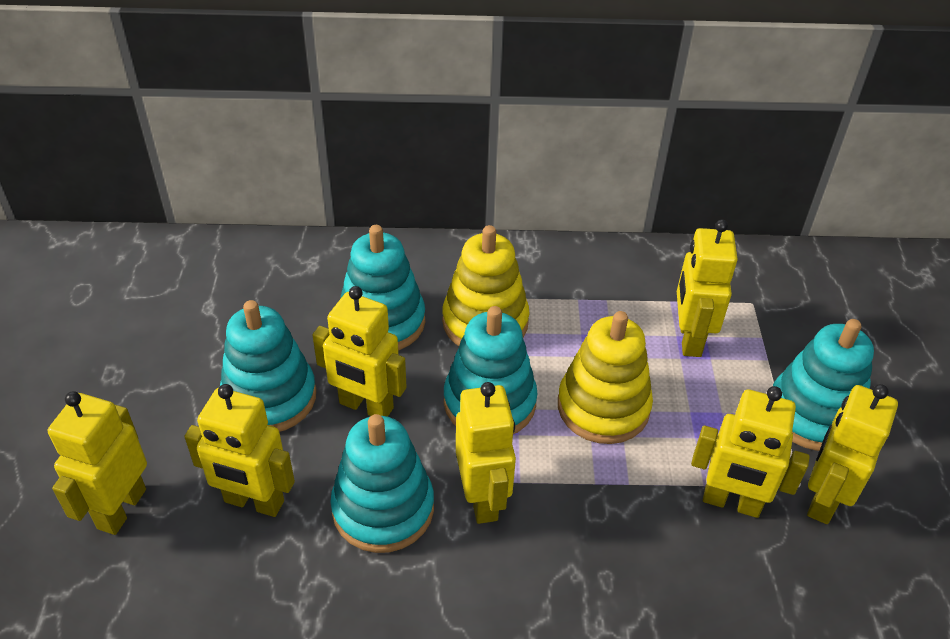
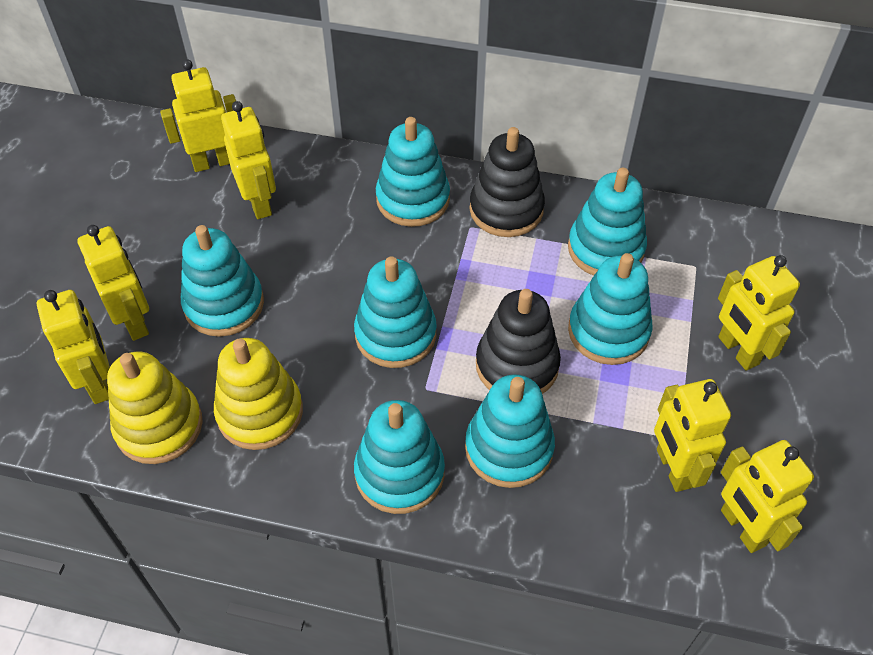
black stacking toy: none = 0 -> [470,127,545,237] [476,289,561,394] = 2
turquoise stacking toy: [220,300,316,432] [330,414,434,553] [341,225,425,351] [444,306,537,434] [773,319,874,451] = 5 -> [181,225,264,337] [354,256,437,368] [354,400,445,514] [376,117,450,227] [465,374,555,488] [568,168,647,276] [568,253,653,365] = 7

